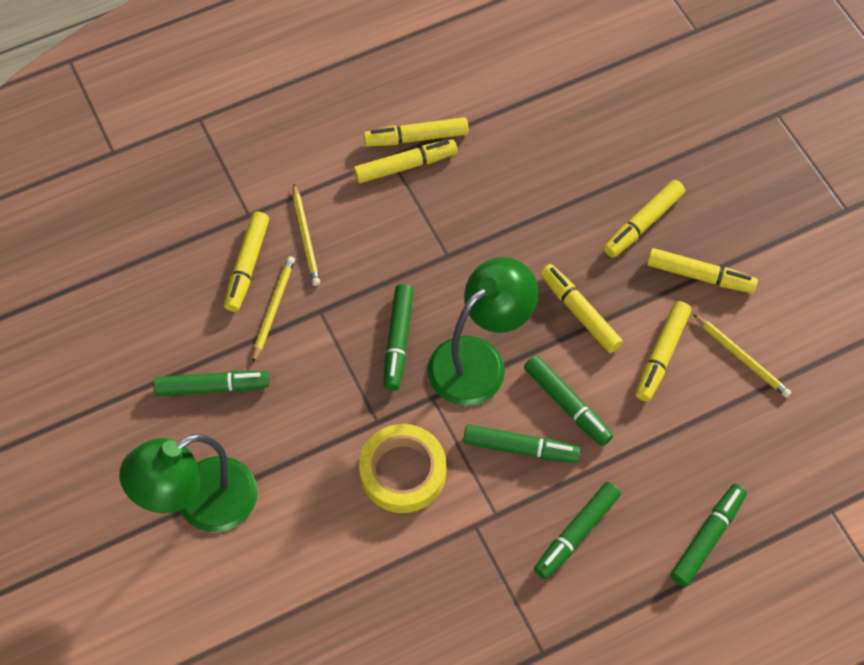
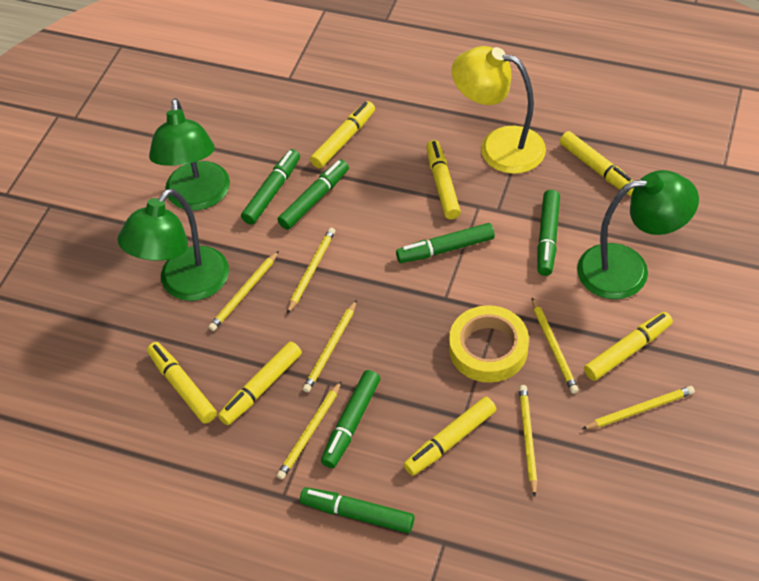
green lamp: [119,434,257,532] [427,257,538,406] = 2 -> [117,188,229,301] [149,98,230,211] [577,170,699,299] = 3
yellow lamp: none = 0 -> [452,46,546,174] = 1
yellow pencil: [252,256,295,363] [293,183,320,286] [693,314,791,398] = 3 -> [209,251,279,331] [277,381,341,479] [287,228,335,314] [303,300,357,392] [519,385,537,497] [532,298,579,394] [582,386,695,429] = 7

